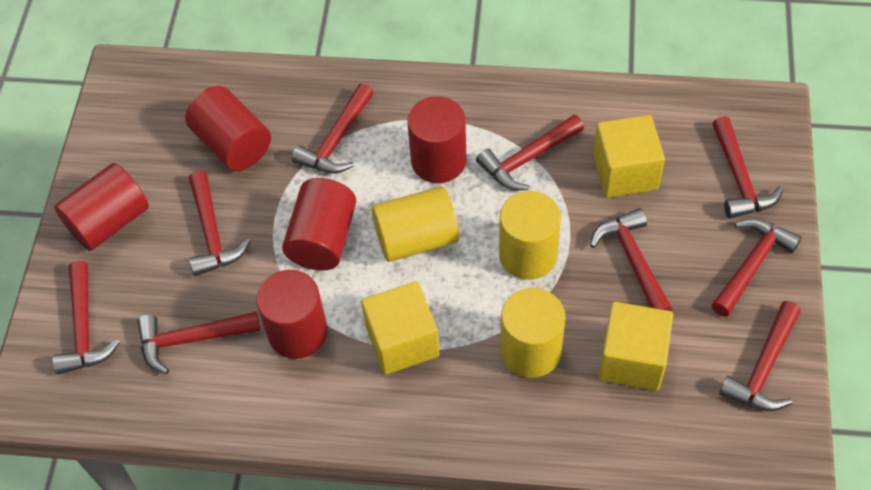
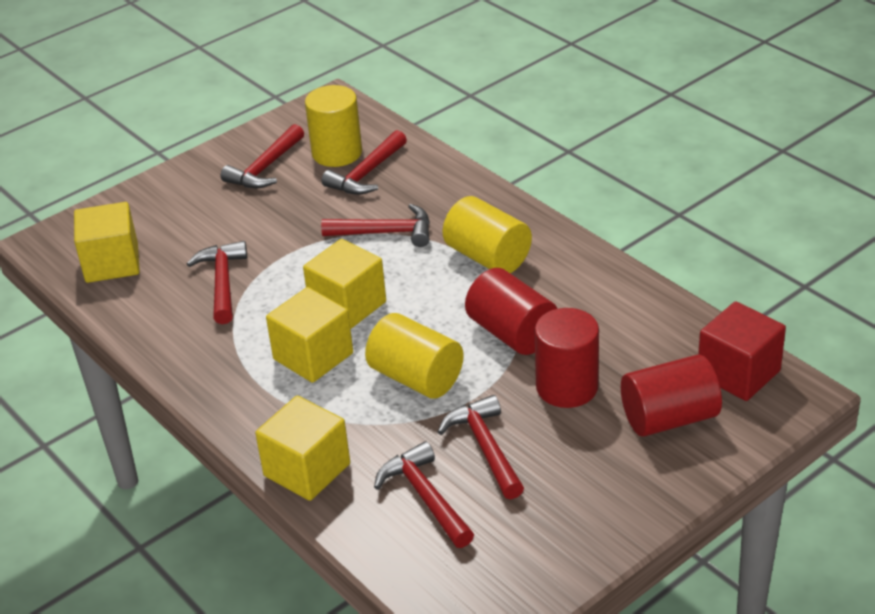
red cube: none = 0 -> [698,301,786,401] = 1
red cylinder: [54,163,149,251] [185,86,271,171] [256,270,327,359] [282,178,356,271] [407,96,467,183] = 5 -> [465,268,558,355] [535,308,599,408] [621,354,722,437] = 3
red hammer: [52,261,120,375] [137,312,260,374] [189,171,251,276] [292,83,374,174] [476,115,584,191] [590,208,673,311] [712,116,784,219] [712,218,802,317] [719,301,801,411] = 9 -> [187,241,247,324] [220,124,304,188] [321,130,407,195] [321,204,430,247] [374,441,474,548] [438,395,524,499] = 6
yellow cube: [361,281,439,375] [593,115,665,198] [599,302,673,391] = 3 -> [74,202,140,283] [255,396,350,501] [266,287,353,383] [303,239,386,329] = 4

